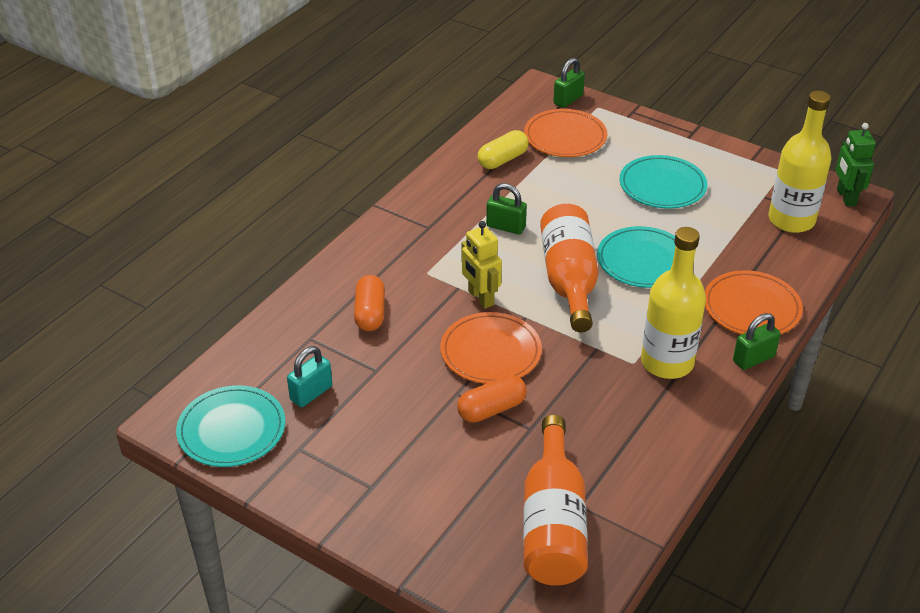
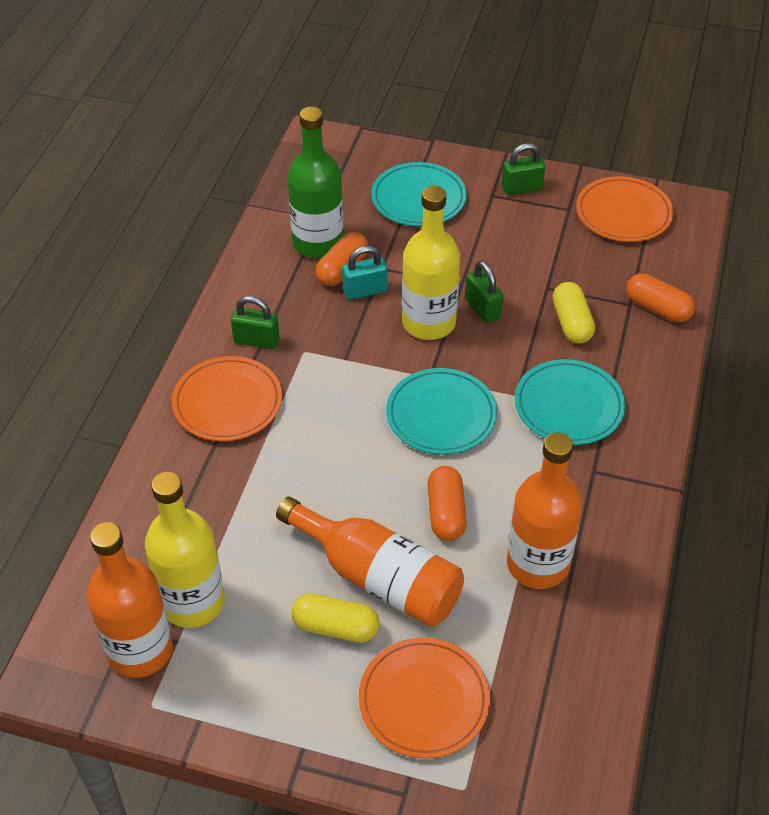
green bottle: none = 0 -> [287,107,343,258] = 1
green robot: [835,123,876,207] = 1 -> none = 0
orange bottle: [523,415,588,586] [540,204,599,332] = 2 -> [86,522,173,678] [276,497,464,627] [507,432,582,589] = 3
orange capsule: [354,275,385,331] [457,375,527,423] = 2 -> [315,232,368,286] [428,466,467,541] [626,273,695,322] = 3
yellow capsule: [478,130,529,169] = 1 -> [291,593,379,643] [553,282,595,343] = 2
yellow robot: [461,221,502,309] = 1 -> none = 0

